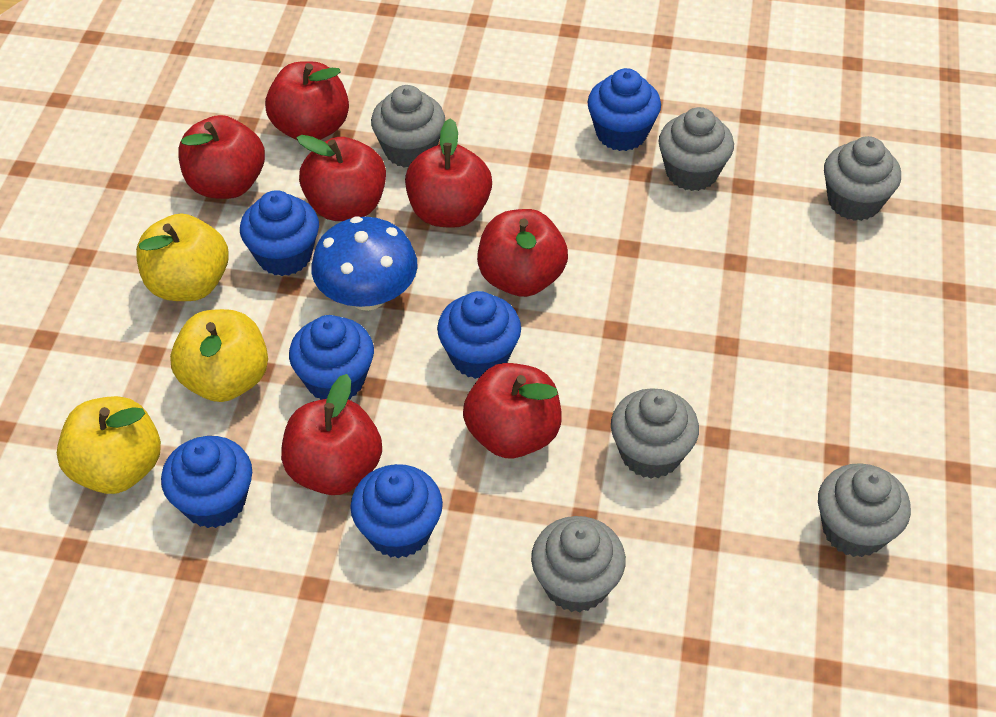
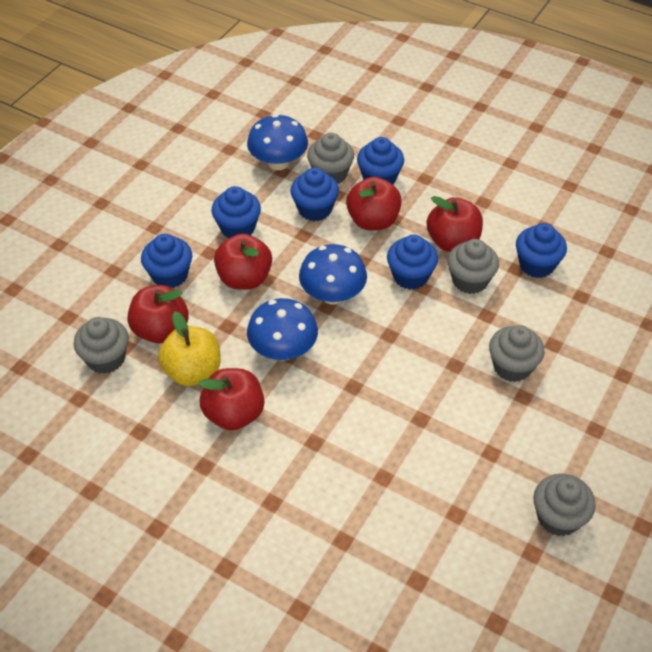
blue mushroom: [311,216,418,311] = 1 -> [247,114,308,170] [247,298,318,361] [299,244,367,304] = 3
grey cupcake: [371,85,445,168] [531,516,626,612] [611,388,699,479] [659,107,734,191] [818,463,911,557] [824,136,901,221] = 6 -> [74,317,129,374] [307,133,354,184] [448,239,499,294] [489,325,544,382] [533,473,596,536] = 5
red apple: [178,115,265,199] [265,61,349,140] [281,374,382,495] [297,135,386,221] [405,118,492,228] [463,363,562,458] [477,209,568,297] = 7 -> [127,285,189,343] [198,368,264,430] [214,233,272,290] [346,177,402,231] [427,196,483,252] = 5
yellow apple: [57,396,161,494] [136,214,229,301] [170,309,268,402] = 3 -> [158,311,221,386] = 1

